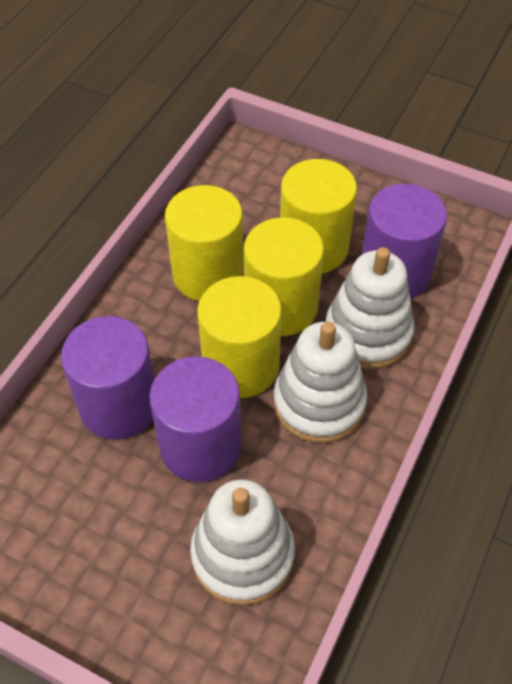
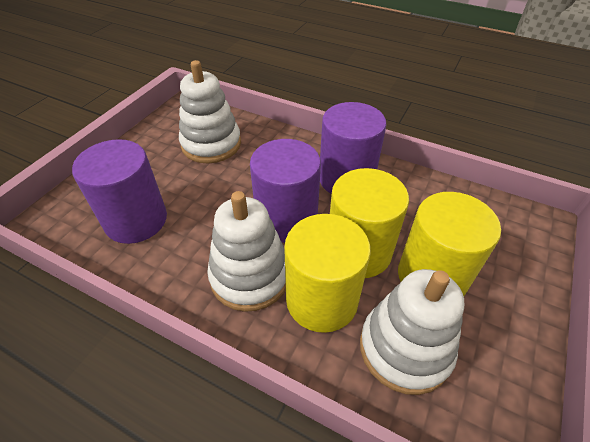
yellow cylinder: [165,185,244,301] [197,276,282,398] [244,217,324,336] [280,159,357,273] = 4 -> [284,214,371,333] [330,168,409,278] [398,192,501,296] = 3

